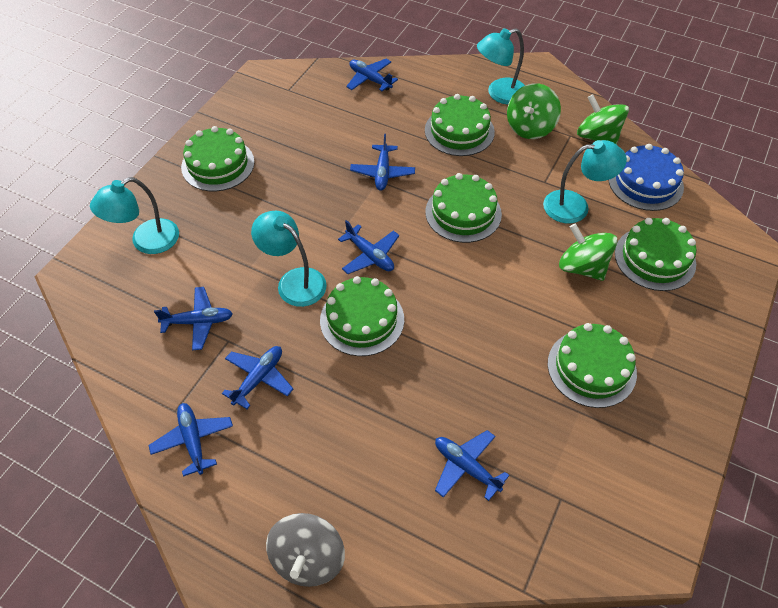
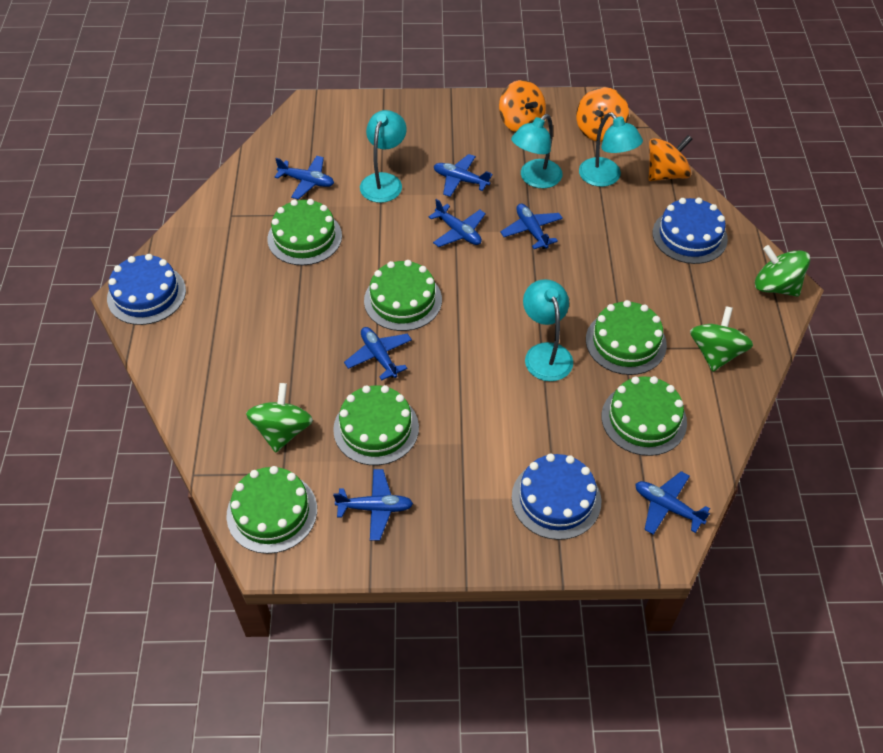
blue cake: [609,144,684,211] = 1 -> [107,254,186,325] [512,454,601,540] [653,198,728,264] = 3
grey spinning top: [266,513,345,587] = 1 -> none = 0
orange spinning top: none = 0 -> [499,80,546,132] [576,87,629,142] [649,135,692,181] = 3

